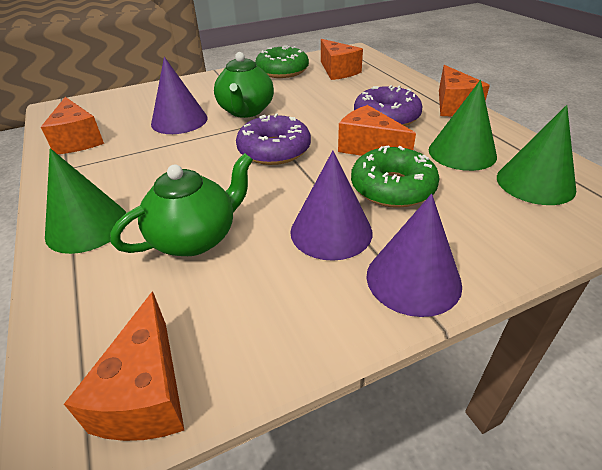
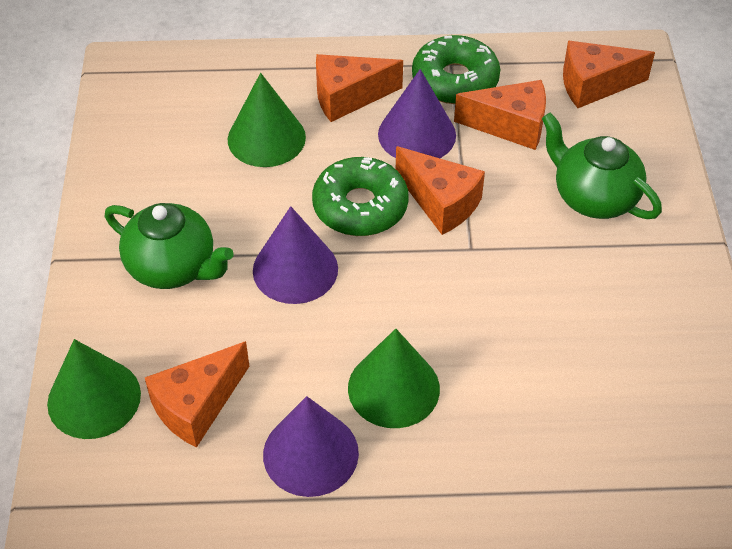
purple donut: [236,113,311,165] [354,85,422,126] = 2 -> none = 0

